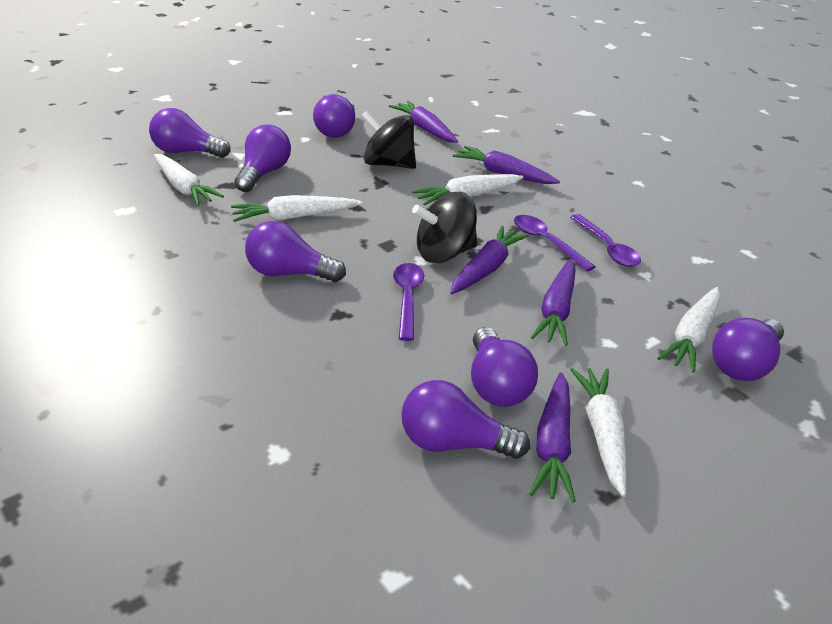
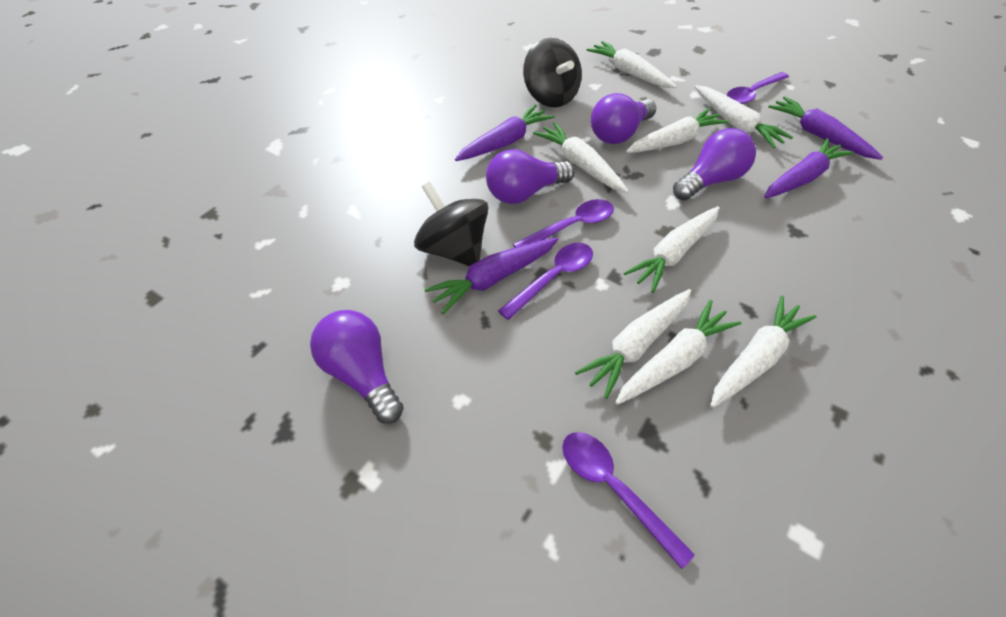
purple carrot: [389,101,458,143] [450,226,529,294] [452,146,560,184] [529,372,576,503] [531,259,576,346] = 5 -> [424,237,559,314] [455,105,554,161] [764,138,853,198] [768,96,883,160] = 4
purple light bulb: [149,108,231,158] [235,125,291,192] [245,221,346,282] [313,94,355,138] [401,380,530,459] [471,327,538,407] [712,318,784,381] = 7 -> [310,310,404,424] [486,149,575,204] [591,93,656,144] [673,128,756,201] = 4
purple spoon: [393,263,424,341] [514,215,596,271] [570,214,641,267] = 3 -> [498,243,593,320] [513,199,614,247] [562,432,695,569] [727,72,789,104] = 4
white carrot: [154,154,224,206] [231,195,358,222] [412,174,523,205] [570,368,627,497] [657,287,720,372] = 5 -> [533,122,629,193] [575,289,691,399] [587,41,677,88] [615,300,742,405] [624,207,719,293] [626,108,729,153] [695,85,793,148] [710,295,816,408] = 8

